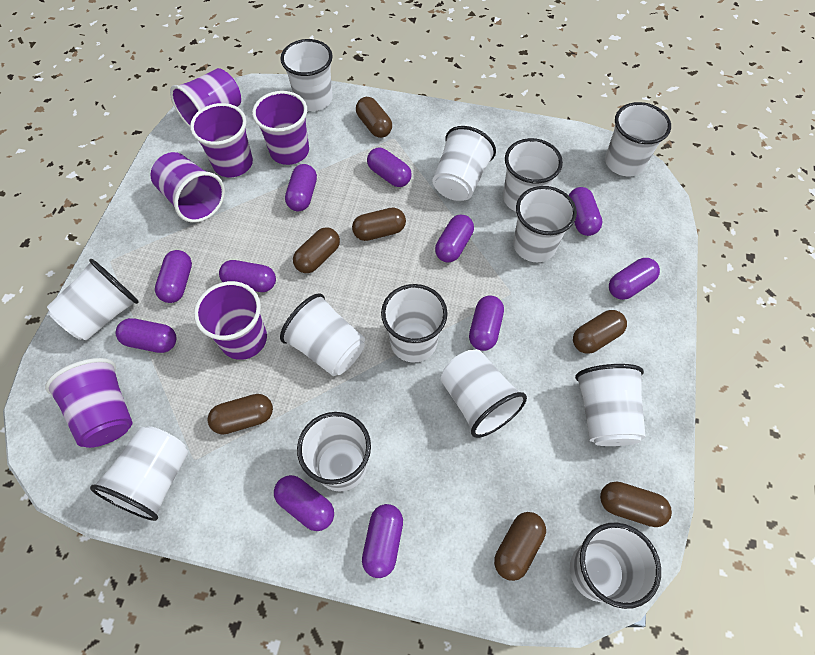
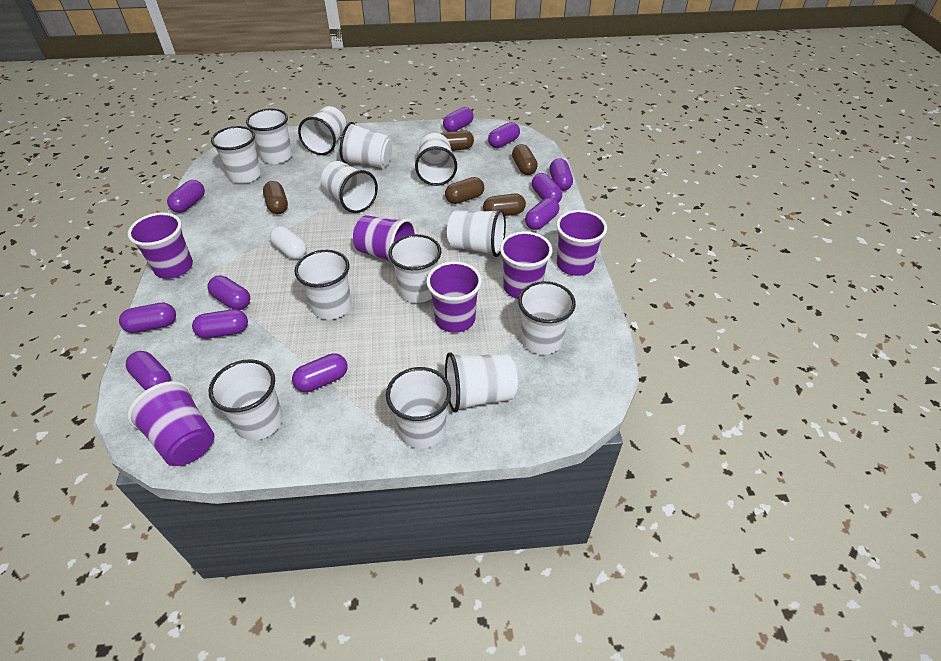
brown capsule: [207,394,273,435] [293,227,340,273] [352,208,406,241] [356,97,392,138] [494,512,546,581] [573,310,627,354] [600,481,672,527] = 7 -> [263,181,288,214] [441,130,474,151] [445,177,484,204] [483,194,526,216] [512,144,538,175] = 5
white capsule: none = 0 -> [270,226,307,259] = 1

